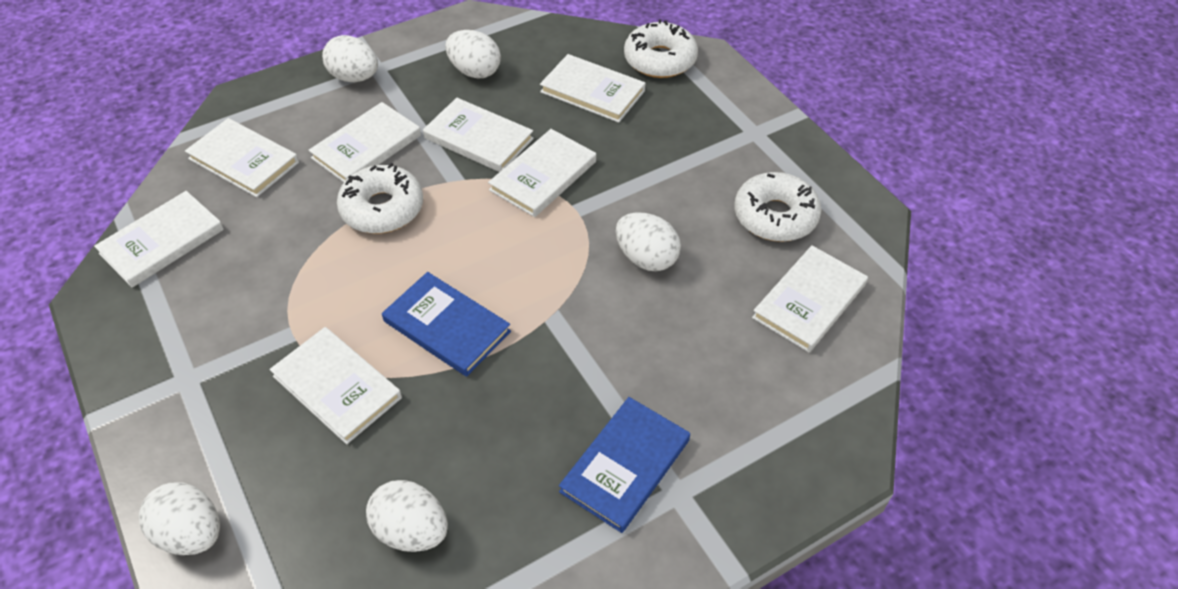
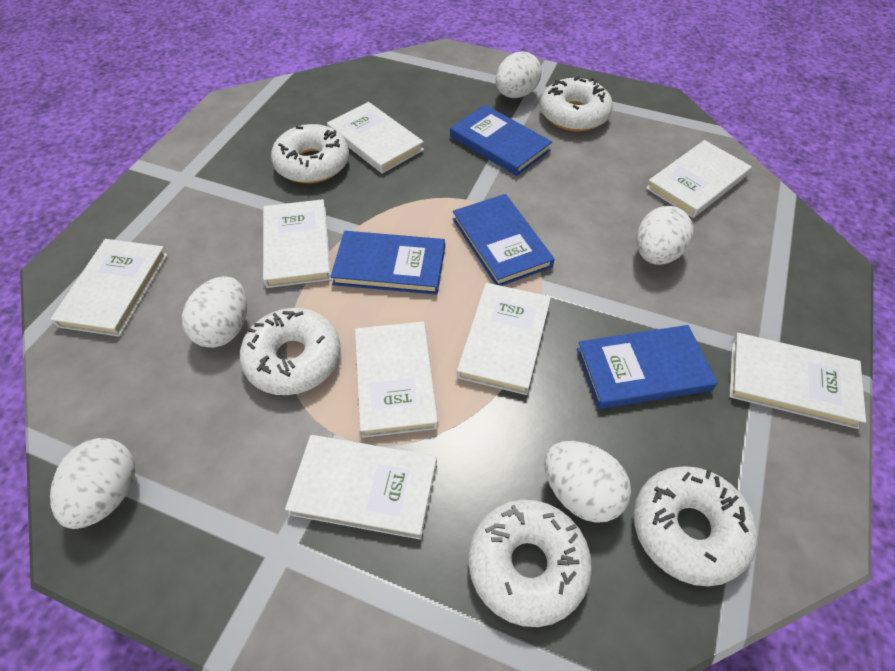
blue book: [382,272,511,377] [559,397,690,533] = 2 -> [330,231,445,295] [450,105,552,176] [453,194,555,286] [577,325,718,409] = 4
white donut: [337,163,423,234] [624,19,698,78] [735,172,821,242] = 3 -> [240,308,341,395] [271,124,349,183] [469,500,592,627] [540,77,613,132] [633,466,757,586] = 5

